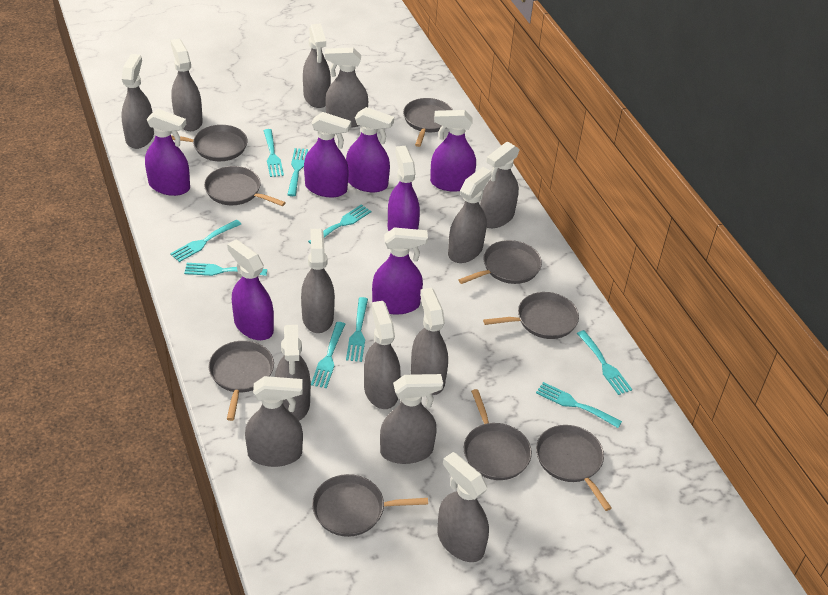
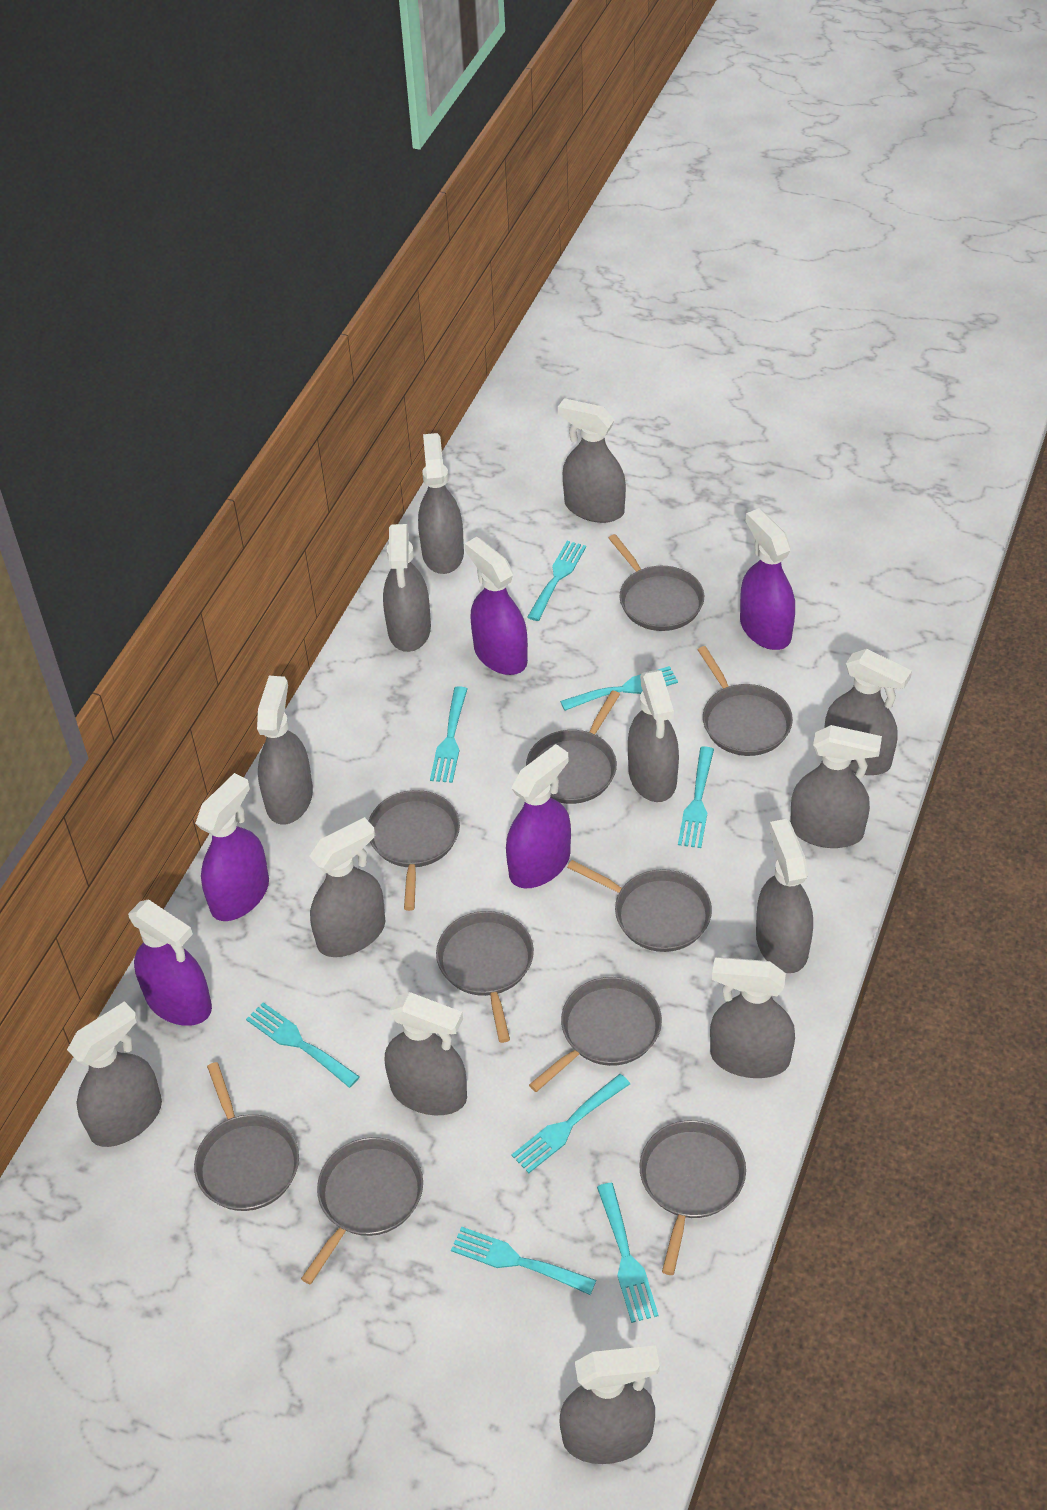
grey pan: [171,125,247,161] [204,166,286,206] [208,341,274,421] [312,474,428,537] [403,98,453,147] [459,240,542,284] [464,389,532,480] [483,292,579,339] [536,425,612,511] = 9 -> [194,1062,299,1211] [301,1137,423,1285] [369,790,460,911] [436,911,534,1043] [526,690,620,804] [529,977,662,1092] [567,860,712,952] [608,534,704,631] [639,1120,746,1275] [698,646,793,756] = 10
purple spray bottle: [145,109,190,196] [227,239,274,340] [304,112,351,197] [346,107,394,192] [372,227,428,315] [388,146,420,231] [430,110,476,192] = 7 -> [128,899,212,1026] [195,773,269,921] [465,537,528,675] [506,744,571,888] [740,508,795,650] = 5
turquoise fork: [170,220,241,262] [184,263,267,276] [263,129,284,177] [287,148,308,196] [308,204,371,244] [311,322,345,388] [346,297,368,362] [536,382,622,428] [577,330,632,395] = 9 -> [246,1002,360,1088] [430,686,467,783] [451,1226,596,1295] [511,1074,630,1173] [528,541,586,621] [560,666,678,711] [597,1183,659,1323] [678,746,714,848] = 8

